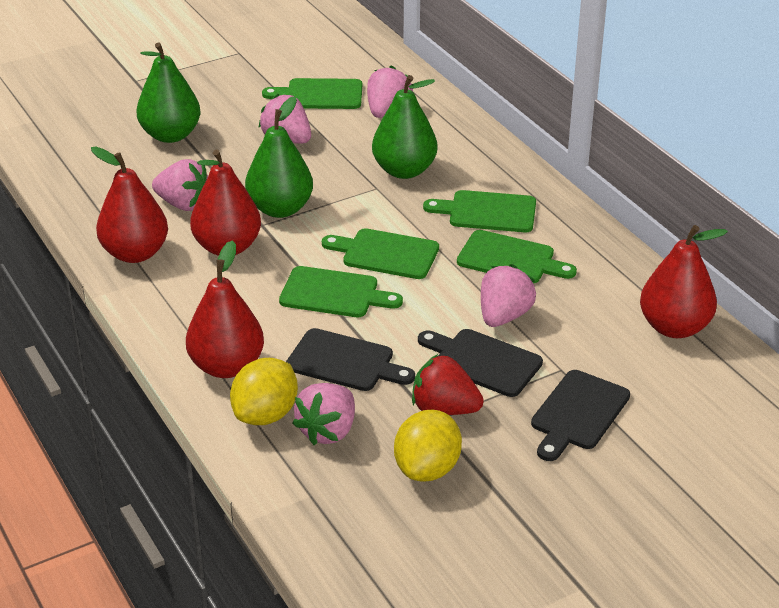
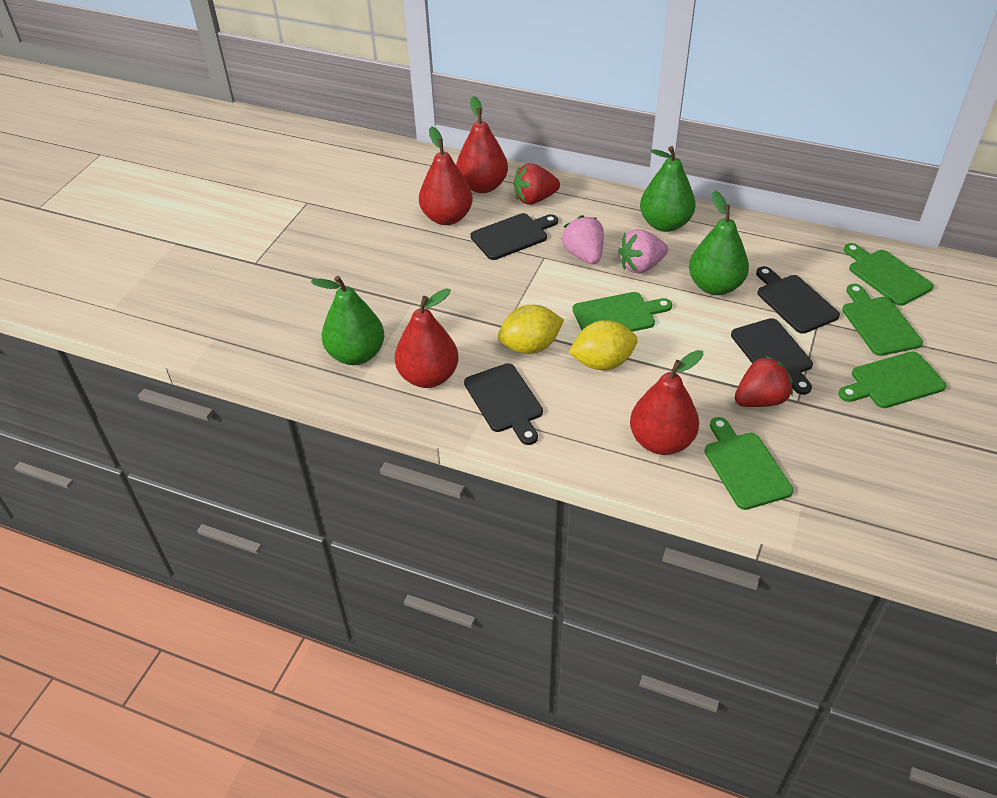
black cutting board: [286,328,415,391] [418,329,543,397] [531,370,630,461] = 3 -> [464,363,543,445] [470,213,558,260] [731,318,813,395] [756,266,840,334] = 4
pink strawberry: [152,159,208,211] [258,94,311,144] [292,383,355,445] [367,65,413,118] [481,264,536,327] = 5 -> [562,215,604,264] [618,229,668,274] = 2
red strawberry: [412,354,484,415] = 1 -> [514,163,560,205] [735,356,793,407] = 2

